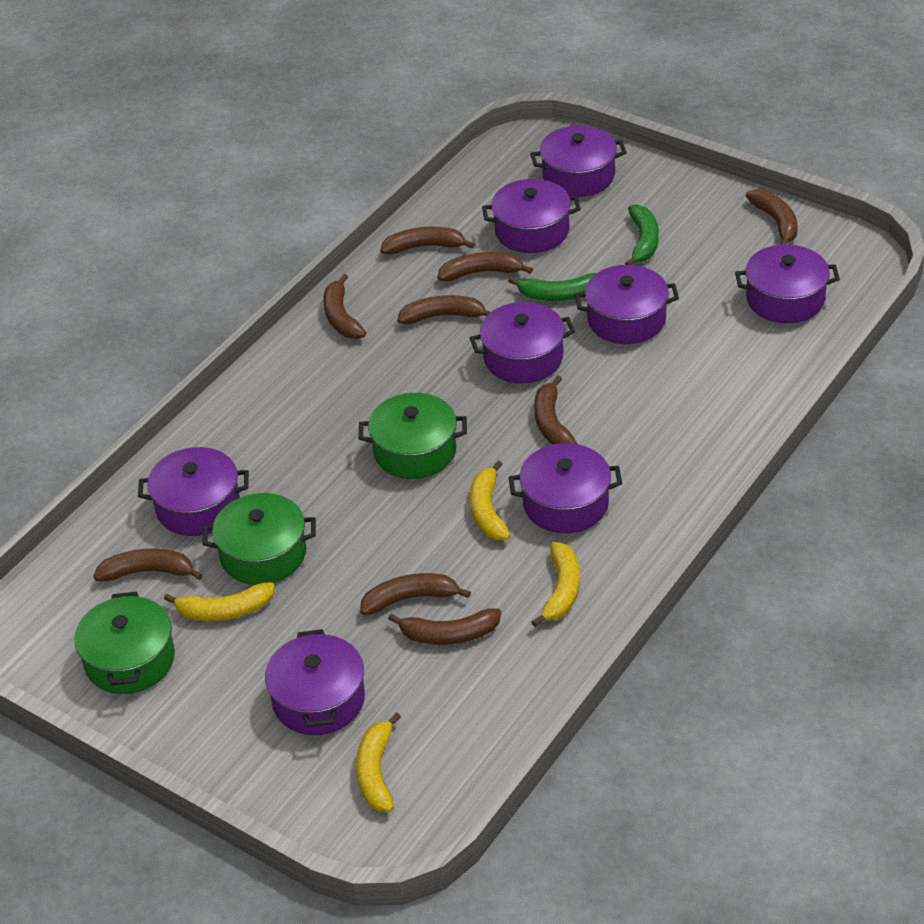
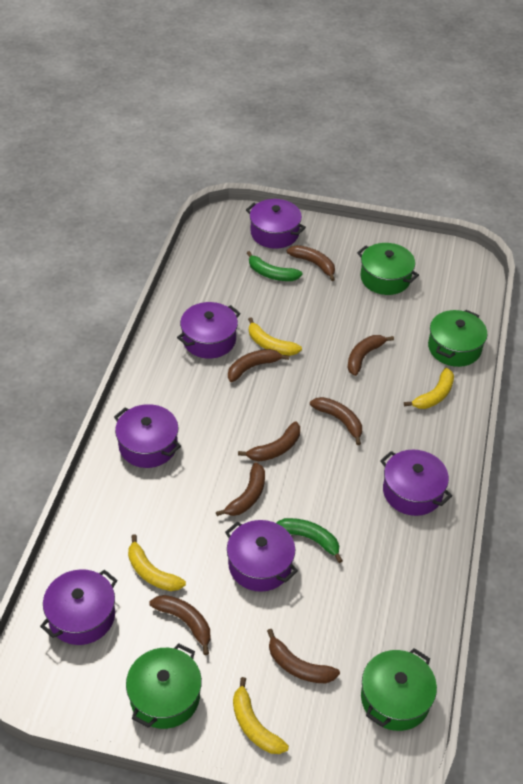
brown banana: [93,549,203,581] [323,274,366,339] [360,573,471,615] [380,227,474,254] [388,608,501,645] [397,295,490,324] [438,252,533,281] [534,376,577,445] [746,189,798,245] = 9 -> [149,595,210,655] [216,462,265,516] [228,349,289,382] [238,422,300,461] [267,629,340,683] [287,245,335,281] [310,397,362,445] [347,335,394,376] = 8
green pot: [74,592,175,694] [202,493,316,585] [359,393,467,479] = 3 -> [126,643,202,729] [357,243,419,295] [361,648,437,731] [428,310,487,367] = 4
purple pot: [138,447,249,536] [265,629,365,735] [470,302,575,383] [482,179,581,253] [509,443,622,533] [530,125,627,197] [575,265,679,344] [735,245,840,323] = 8 -> [40,569,117,645] [114,404,181,468] [177,302,241,359] [225,520,298,592] [246,199,306,249] [380,450,452,516] = 6

